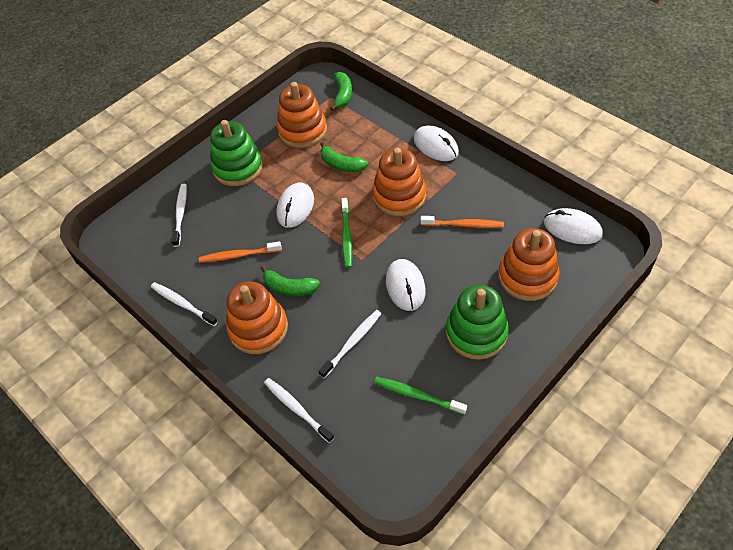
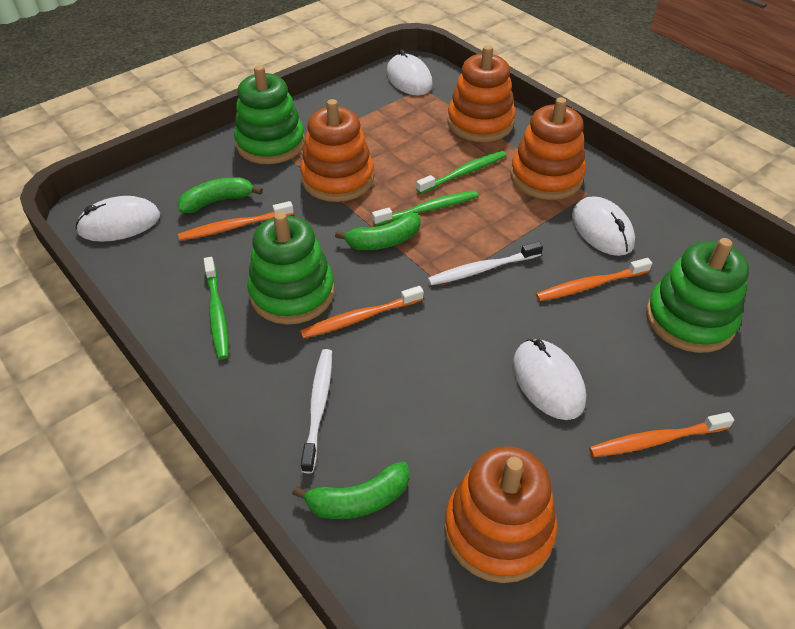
green stacking toy: [210,120,263,186] [446,285,509,360] = 2 -> [234,65,305,164] [248,212,334,325] [646,238,749,353] = 3
green toothbrush: [341,198,353,268] [374,377,467,415] = 2 -> [204,257,229,360] [372,191,478,226] [416,151,506,194] = 3
orange toothbrush: [199,241,282,263] [421,216,504,228] = 2 -> [178,201,294,241] [300,286,424,339] [536,258,652,301] [589,412,734,457] = 4
white toothbrush: [151,282,218,326] [171,184,187,247] [264,378,334,443] [319,310,382,379] = 4 -> [301,349,332,473] [428,241,543,285] = 2

